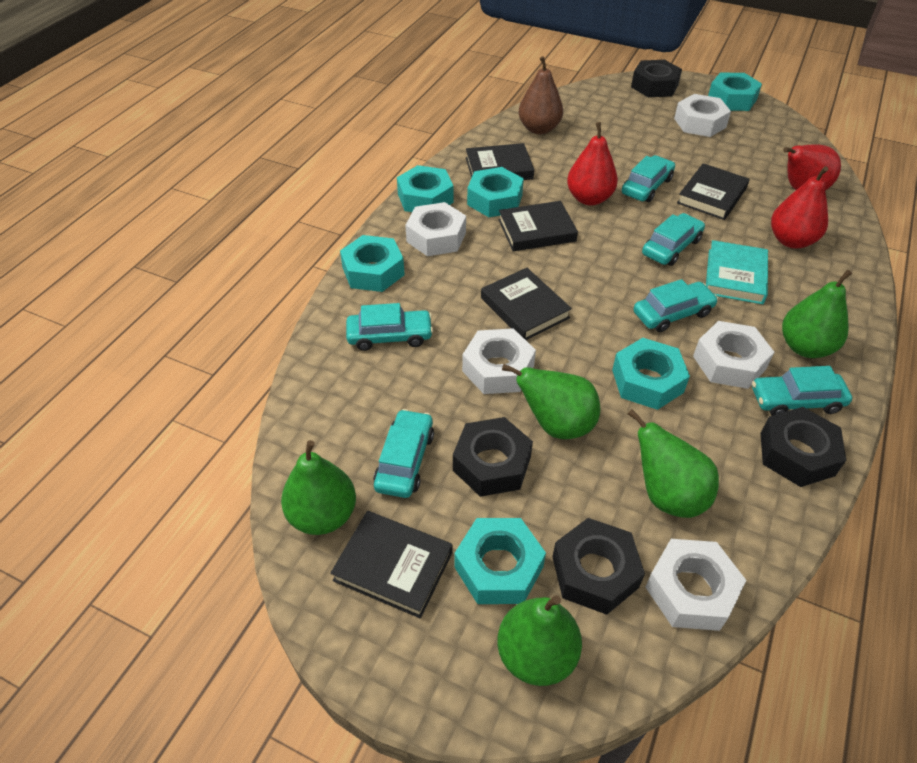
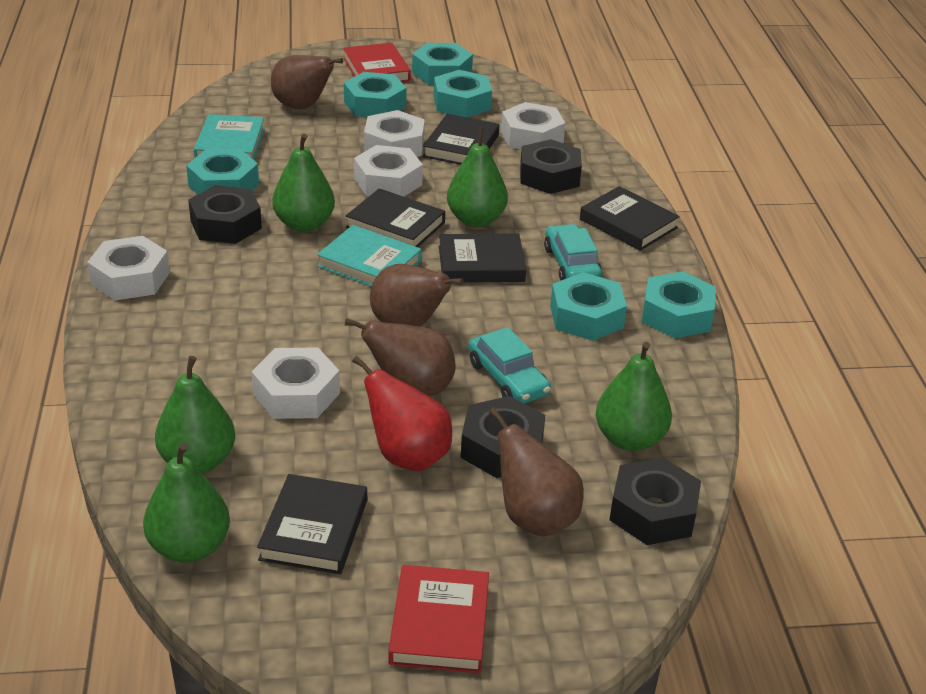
brown pear: [519,56,563,134] = 1 -> [271,55,343,109] [345,318,455,397] [370,264,464,327] [489,407,584,537] = 4
red book: none = 0 -> [343,42,411,82] [388,565,489,673] = 2
red pear: [567,122,618,206] [771,166,828,249] [783,144,841,190] = 3 -> [352,356,452,471] = 1
turquoise book: [706,240,768,304] = 1 -> [194,114,265,160] [317,225,421,287] = 2
turquoise car: [346,303,433,351] [373,409,434,498] [622,155,675,202] [633,279,718,332] [642,213,705,266] [752,366,852,416] = 6 -> [468,327,551,404] [544,224,602,281] = 2

